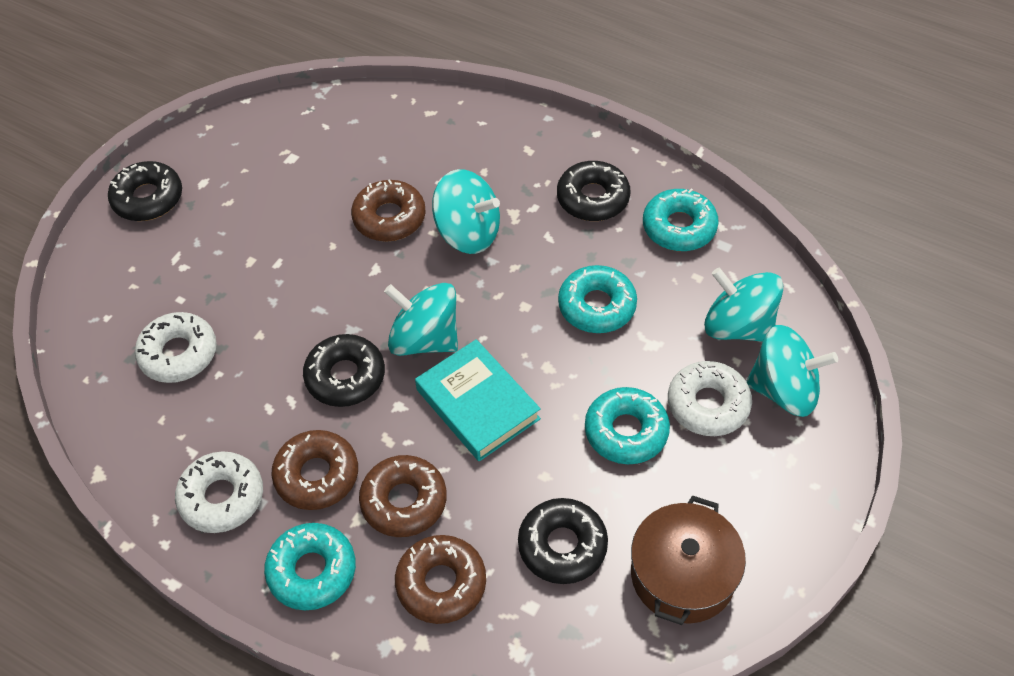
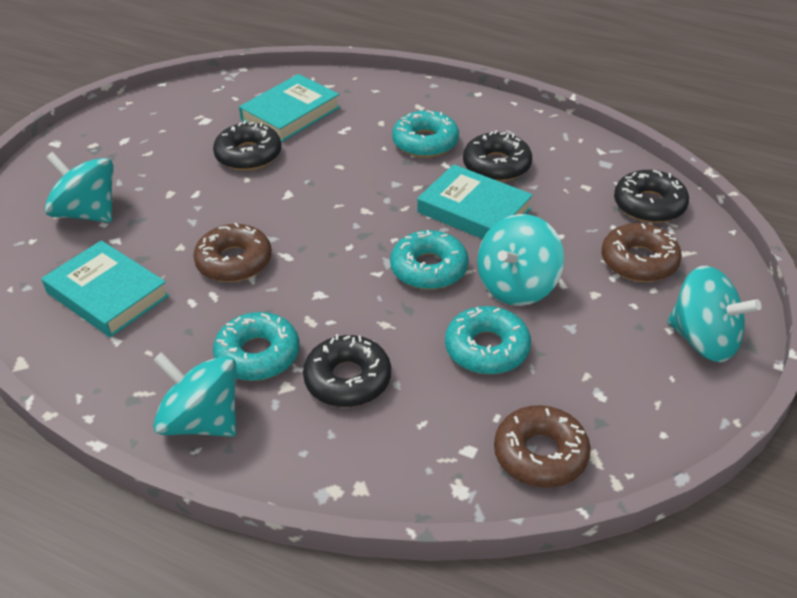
brown donut: [271,430,358,510] [351,179,426,242] [359,455,447,537] [395,535,486,624] = 4 -> [193,223,272,282] [494,405,591,488] [602,223,682,282] = 3
brown pot: [631,495,746,625] = 1 -> none = 0
turquoise book: [415,339,541,461] = 1 -> [41,240,169,337] [239,74,340,142] [417,164,533,239] = 3
white donut: [135,312,217,383] [175,451,263,533] [668,361,752,436] = 3 -> none = 0

